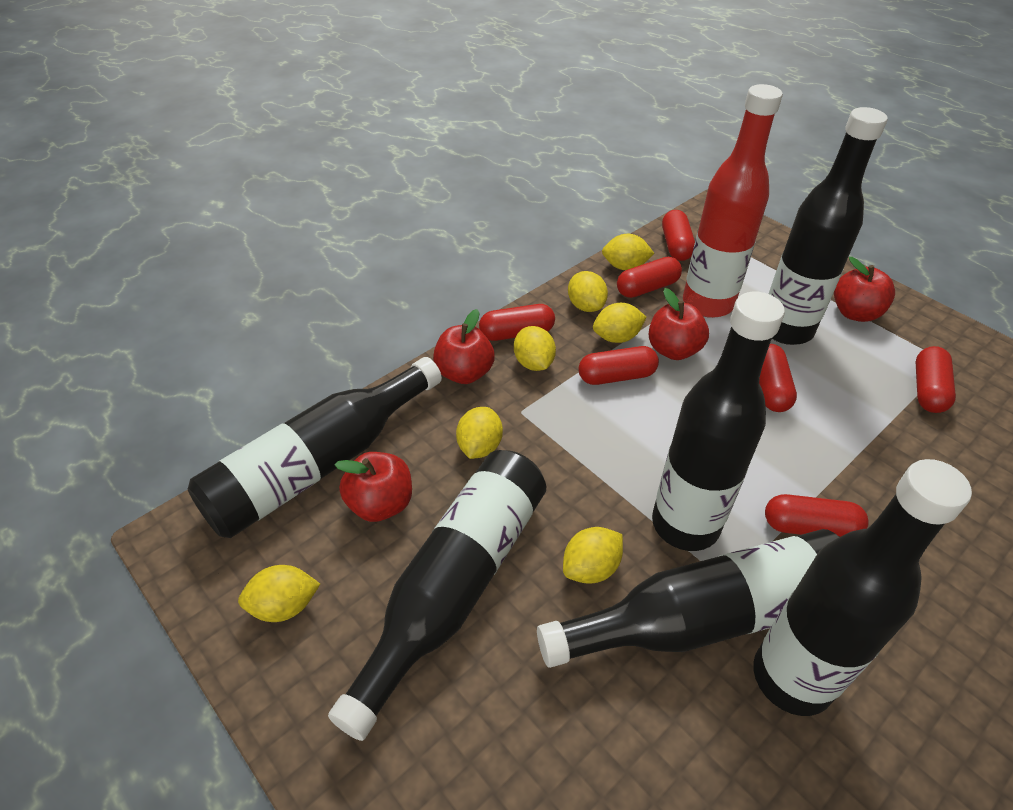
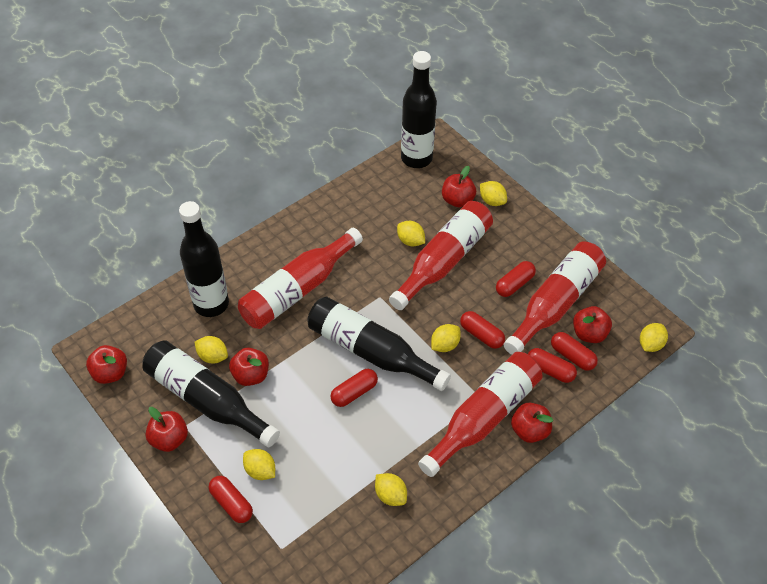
black bottle: [188,357,442,538] [328,450,546,741] [537,529,839,668] [652,292,785,551] [753,459,972,716] [768,107,887,345] = 6 -> [143,340,280,447] [179,201,229,317] [307,297,451,391] [401,51,437,168] = 4
red apple: [334,452,412,522] [433,309,495,384] [649,288,709,360] [834,257,895,322] = 4 -> [86,345,127,384] [146,407,188,452] [229,348,269,386] [442,166,476,207] [511,403,553,443] [573,306,612,343] = 6
red bottle: [683,84,783,318] = 1 -> [238,228,363,329] [389,201,493,310] [418,352,543,477] [504,242,606,355] = 4
red capsule: [479,304,555,341] [578,346,659,385] [617,257,682,298] [662,210,695,261] [759,344,797,412] [765,494,869,537] [916,346,956,413] = 7 -> [209,476,253,523] [330,369,378,407] [460,311,505,349] [496,261,536,297] [528,348,577,383] [551,332,598,371] = 6

